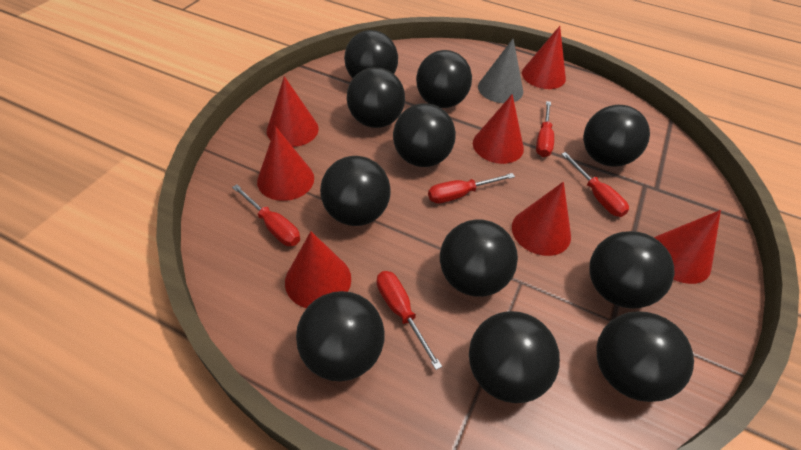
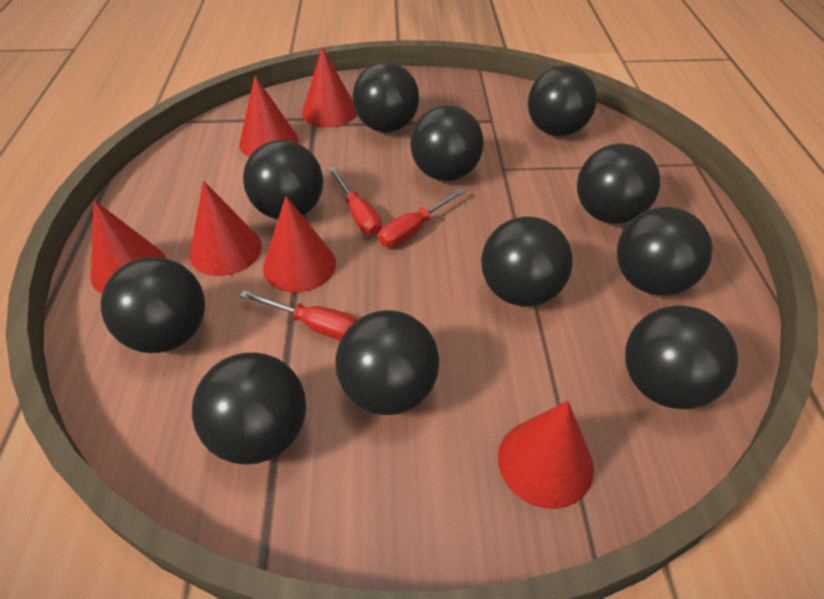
grey cone: [478,39,523,103] = 1 -> none = 0
red cone: [257,127,314,201] [267,76,319,147] [285,231,351,308] [473,94,524,164] [512,182,571,256] [522,26,566,89] [654,210,721,284] = 7 -> [90,200,166,294] [190,181,262,276] [239,76,299,157] [263,196,336,292] [302,47,357,127] [498,401,594,509] = 6
red screwdriver: [232,184,300,246] [377,271,442,370] [428,173,515,203] [536,101,554,157] [562,152,629,217] = 5 -> [240,290,357,340] [329,167,382,236] [378,188,466,247] = 3

